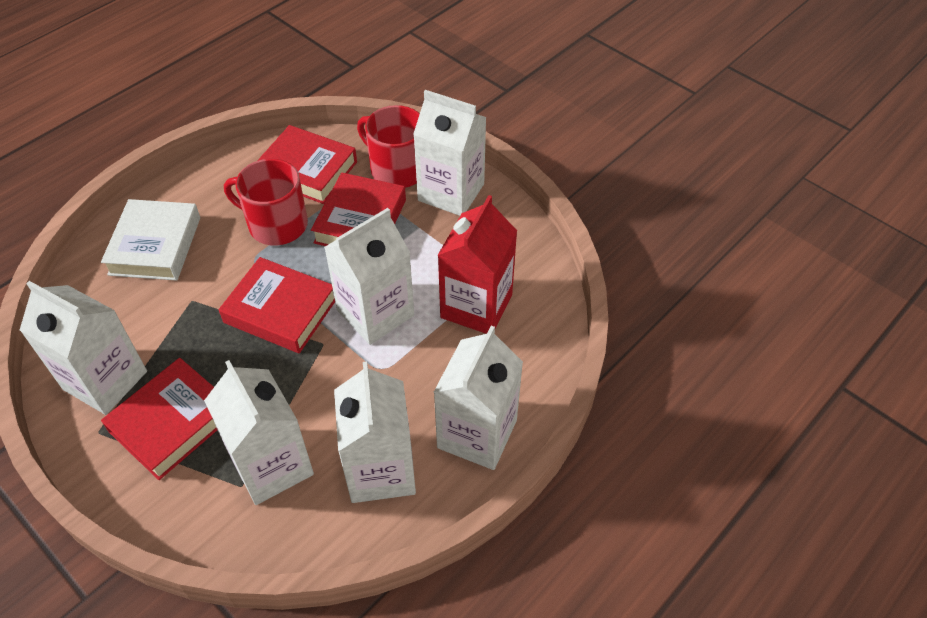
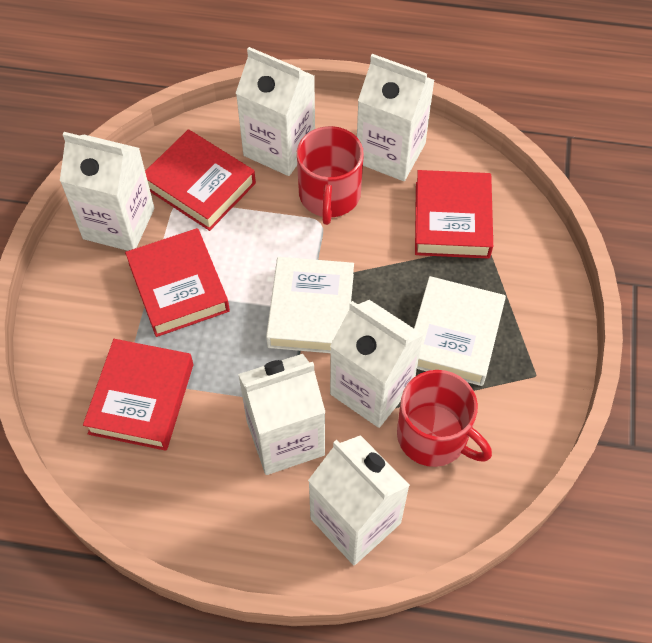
red carton: [438,195,517,334] = 1 -> none = 0
white book: [101,199,200,281] = 1 -> [266,257,354,353] [414,276,506,386] = 2

